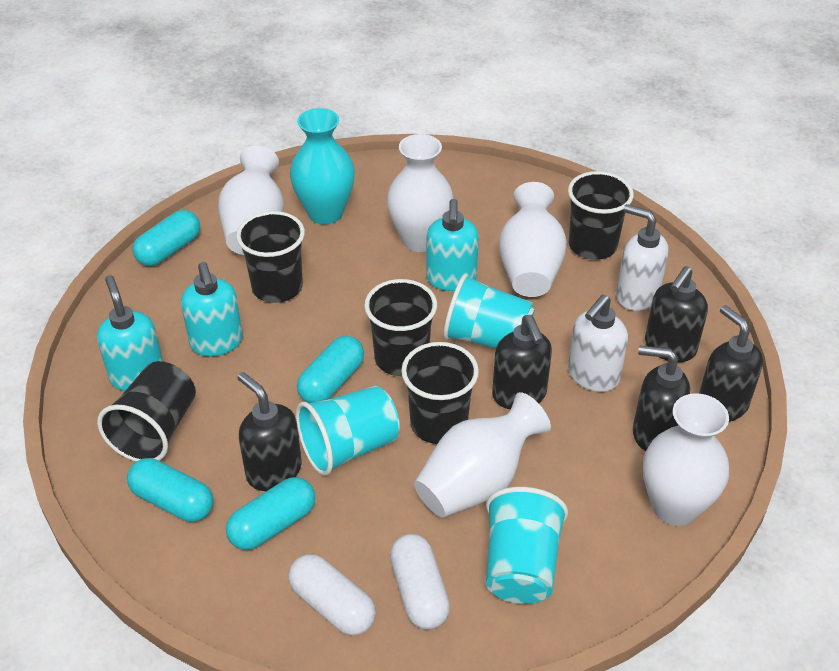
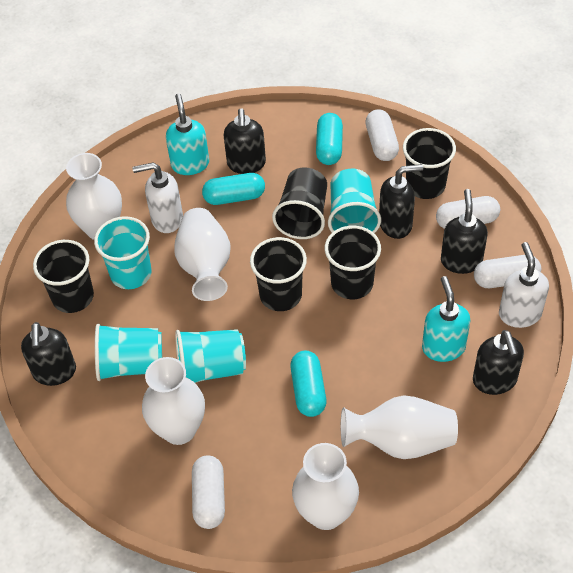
turquoise capsule: [127,458,214,522] [133,210,200,266] [226,477,315,550] [297,336,364,403] = 4 -> [202,173,265,205] [290,351,326,417] [316,113,343,165] = 3
turquoise cup: [296,386,400,476] [443,274,535,349] [486,487,568,604] = 3 -> [94,216,151,289] [95,323,162,381] [175,329,246,383] [328,169,381,233] = 4
turquoise soap dispenser: [97,275,163,391] [181,262,243,357] [426,199,479,291] = 3 -> [166,93,209,175] [422,276,471,362] = 2
turquoise vase: [290,108,355,224] = 1 -> none = 0
white capsule: [288,554,376,636] [390,534,450,630] = 2 -> [192,456,225,529] [365,109,399,161] [436,196,500,229] [474,255,541,288] = 4

